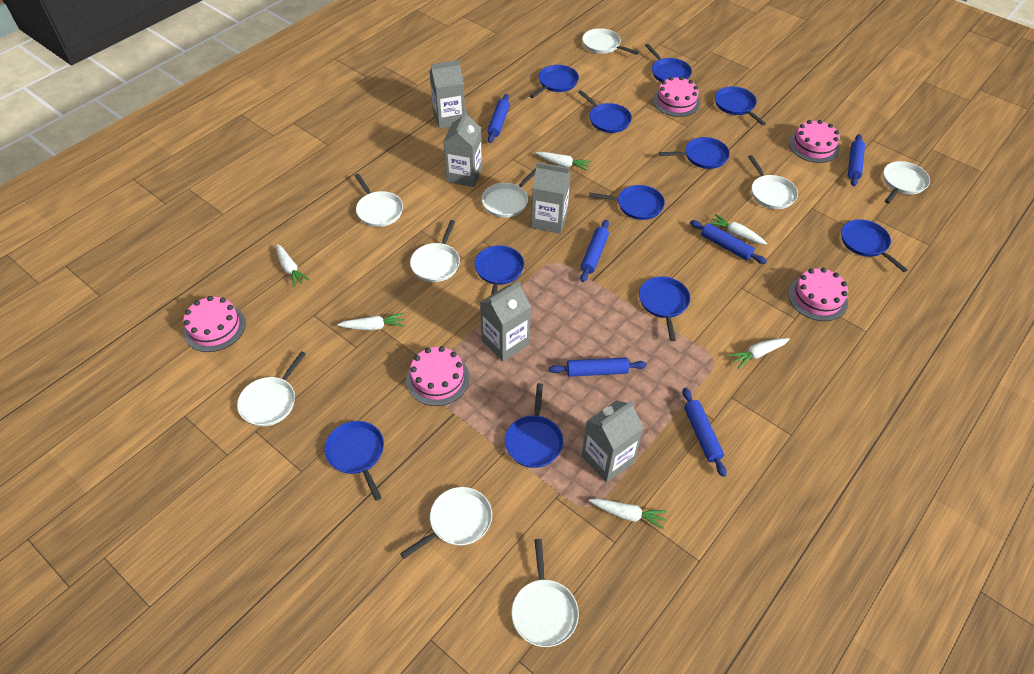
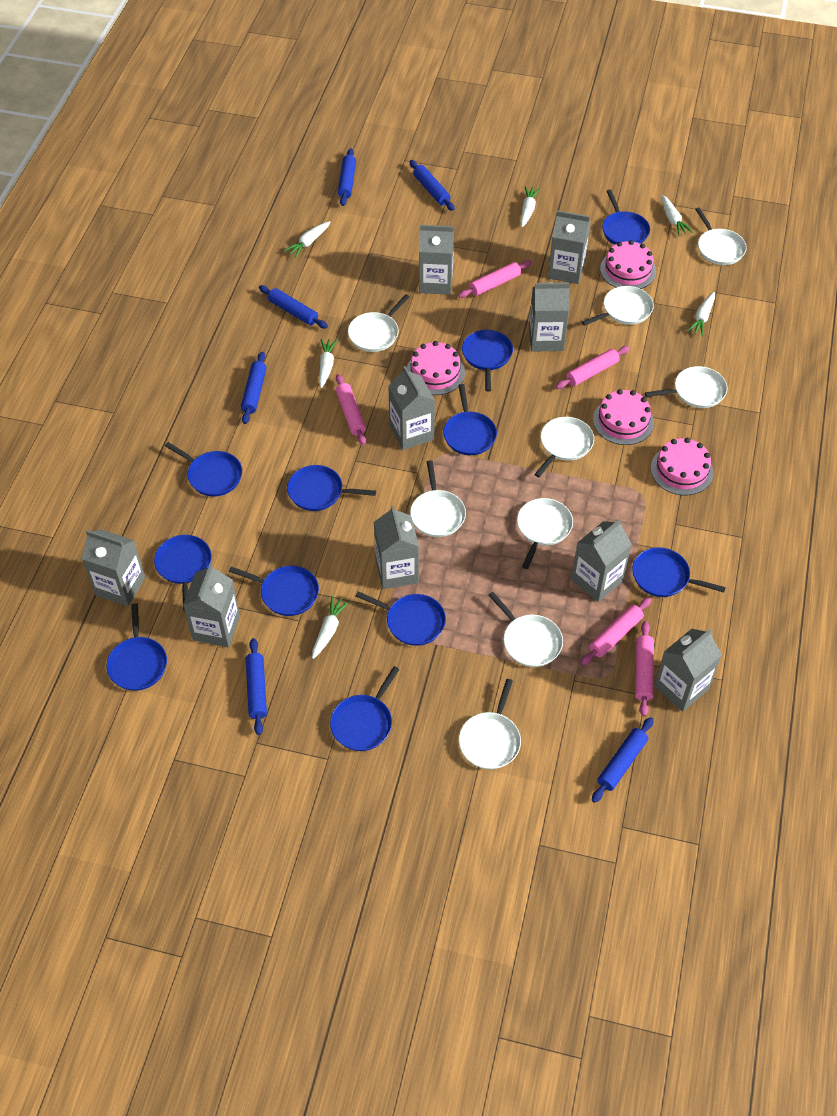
grey carton: [429,60,465,129] [443,110,482,187] [480,281,531,362] [531,162,571,234] [582,400,644,483] = 5 -> [82,529,145,606] [183,563,240,647] [374,505,419,589] [388,366,435,450] [419,225,454,295] [529,283,570,352] [548,210,591,284] [571,519,632,602] [654,629,722,712] = 9
pink cake: [183,296,246,352] [406,346,470,406] [653,76,700,117] [788,268,848,321] [789,120,840,163] = 5 -> [407,341,465,395] [593,389,654,445] [600,240,656,289] [651,438,714,495] = 4
pink rolling pin: none = 0 -> [336,374,366,445] [458,260,532,298] [556,346,630,389] [581,597,652,665] [635,621,654,716] = 5

